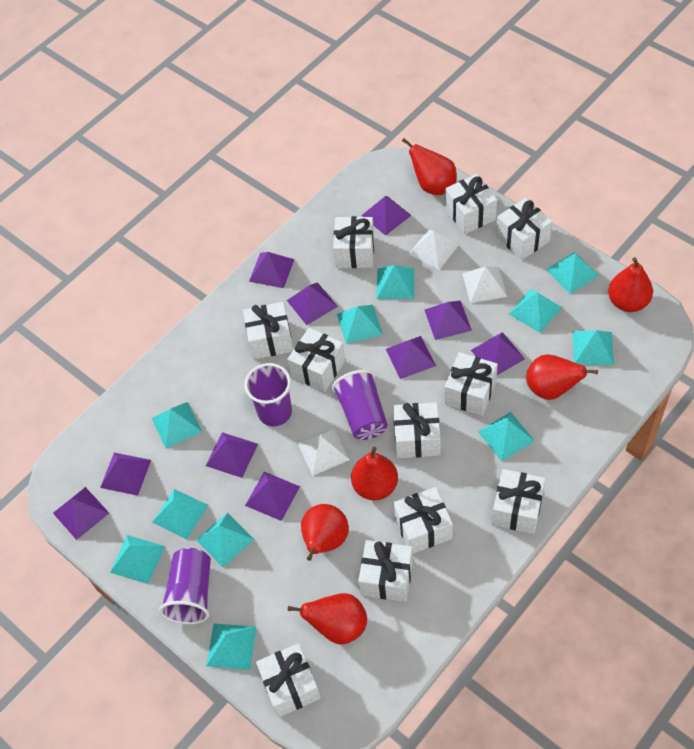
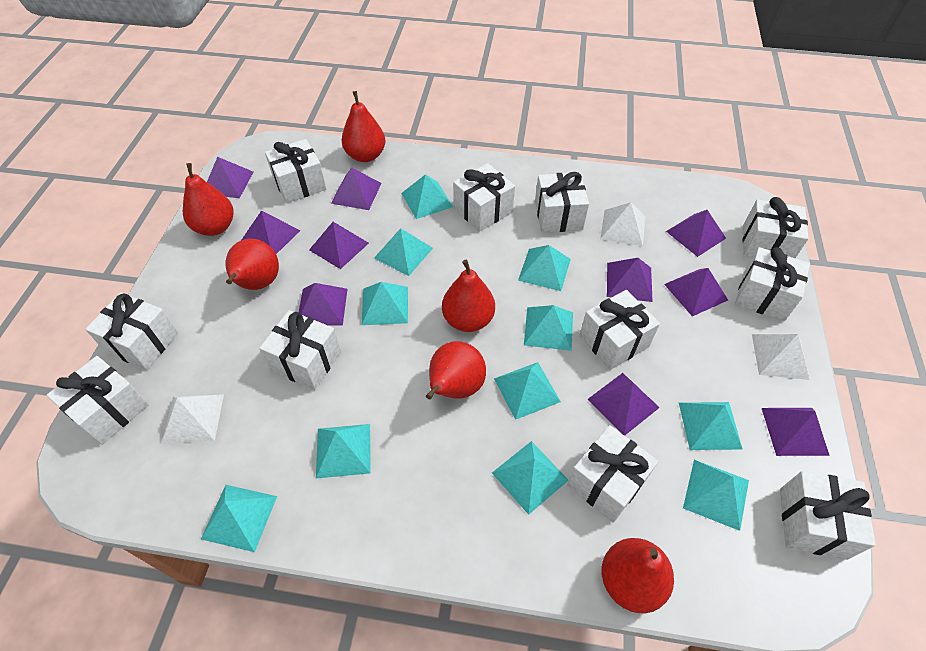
purple cup: [159,548,211,624] [244,363,292,426] [332,370,388,440] = 3 -> none = 0

